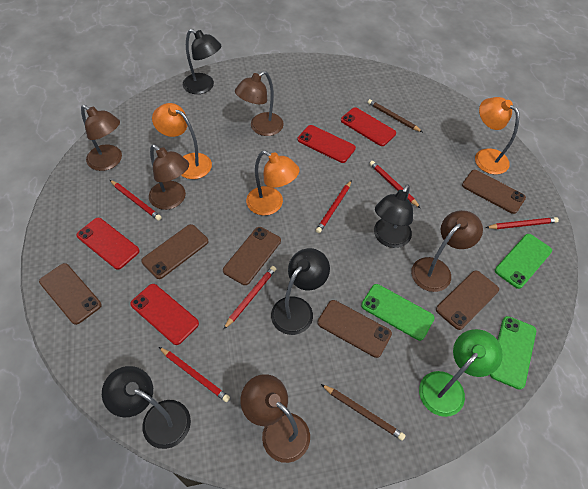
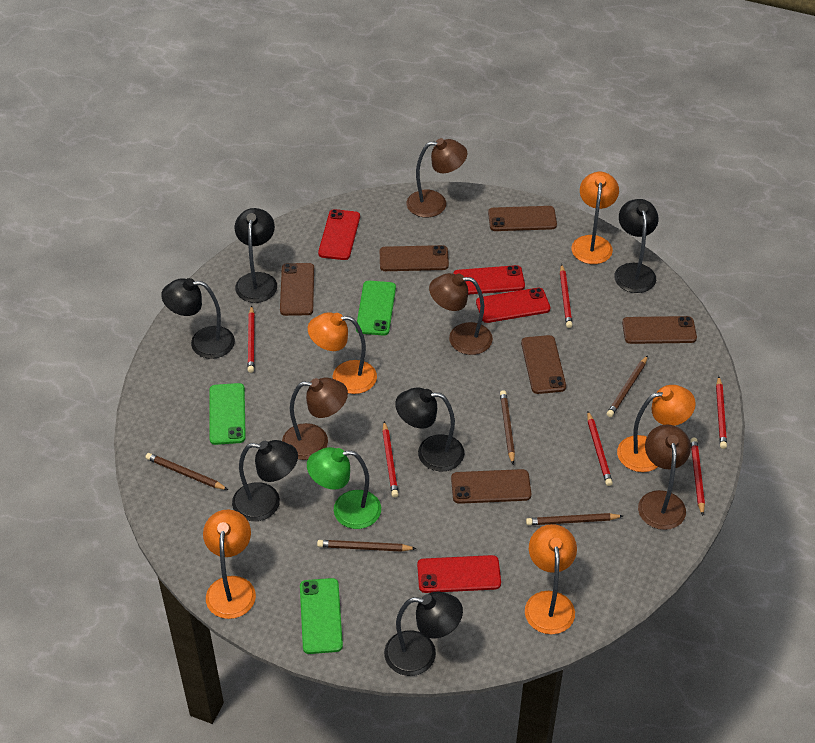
black lamp: [102,366,191,449] [183,29,221,94] [271,248,330,335] [374,184,413,248] = 4 -> [161,278,235,359] [232,440,298,521] [235,208,277,303] [384,592,463,676] [395,387,464,472] [614,199,659,293] = 6
brown lamp: [81,105,122,171] [149,145,189,210] [235,71,284,136] [240,374,310,463] [411,210,483,292] = 5 -> [282,378,348,460] [406,138,467,217] [429,273,493,355] [638,424,691,530] = 4
brown pencil: [321,384,405,441] [368,99,422,132] = 2 -> [145,453,228,490] [317,540,417,552] [500,390,515,464] [526,513,623,525] [607,355,648,417] = 5
orange lamp: [152,103,212,179] [246,151,300,215] [475,97,519,175] = 3 -> [203,509,256,619] [308,312,377,394] [525,524,577,634] [571,172,619,264] [617,385,696,472] = 5

